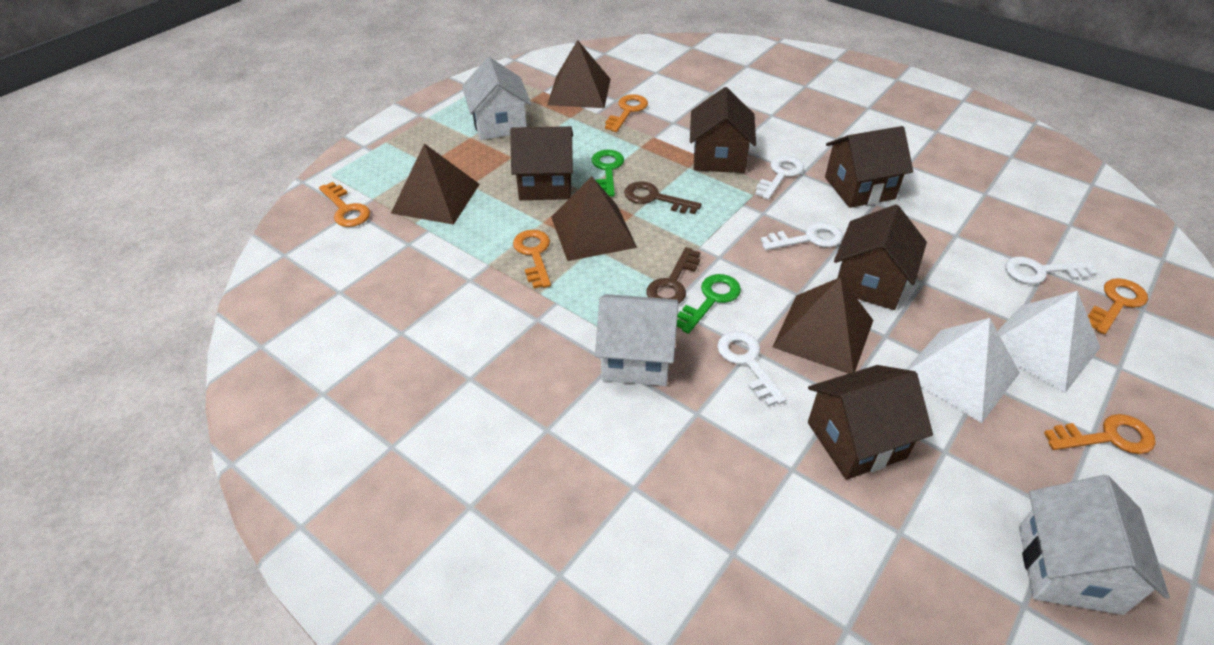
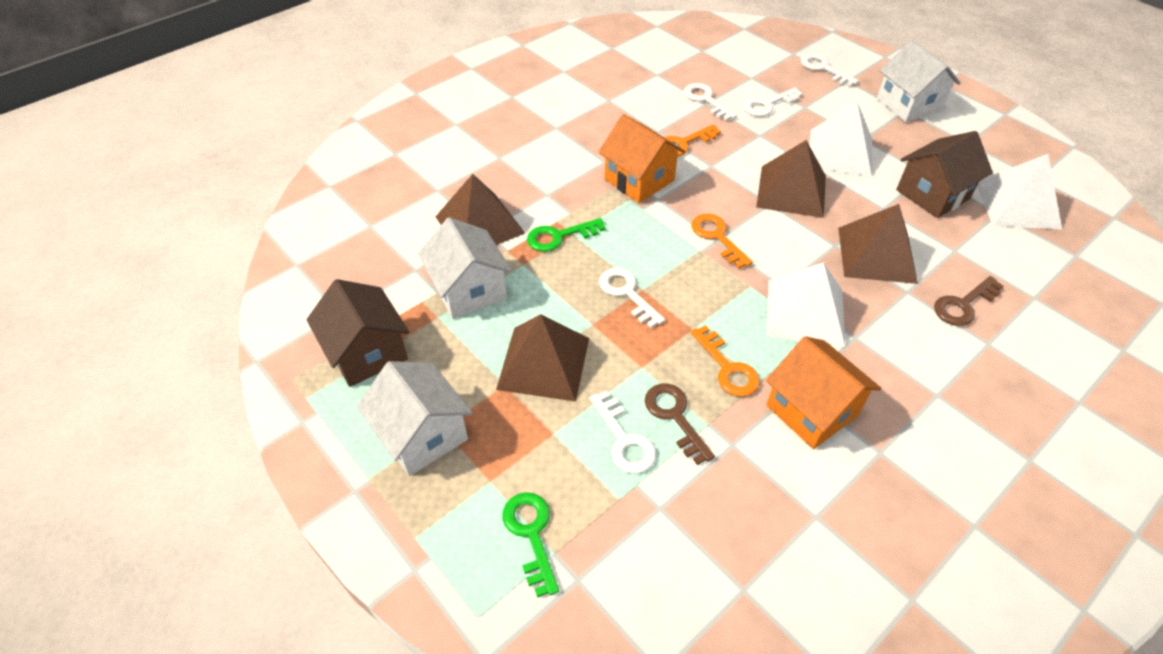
brown house: [510,126,573,200] [690,87,756,173] [808,365,933,480] [825,126,913,208] [834,205,927,310] = 5 -> [307,279,409,387] [896,131,993,218] = 2
orange house: none = 0 -> [598,114,685,203] [766,336,881,449] = 2
orange key: [319,182,370,227] [513,230,551,288] [605,94,648,132] [1044,414,1156,454] [1088,278,1148,334] = 5 -> [664,124,721,157] [690,325,760,397] [691,214,753,269] = 3
white key: [717,331,786,407] [755,156,804,200] [761,222,843,250] [1005,256,1097,284] = 4 -> [589,391,656,473] [599,267,665,328] [684,83,737,121] [743,87,803,116] [801,53,859,87] = 5
white pyramid: [906,318,1020,423] [997,291,1100,393] = 2 -> [767,262,845,347] [809,102,872,177] [977,154,1062,230] = 3

